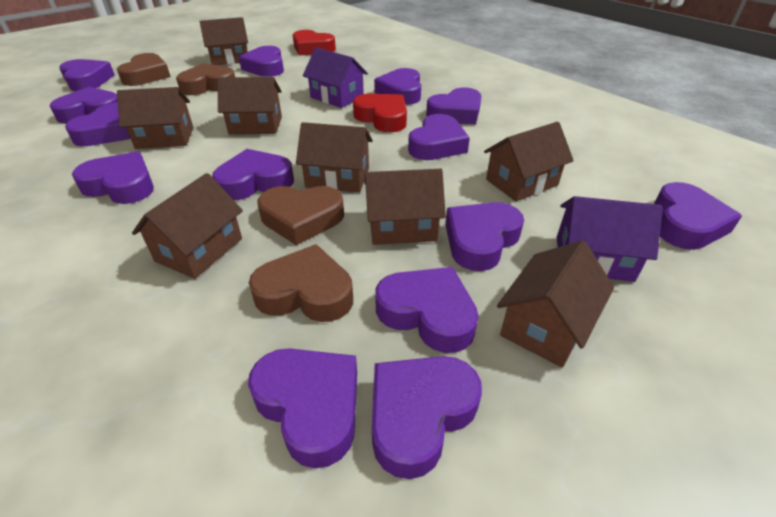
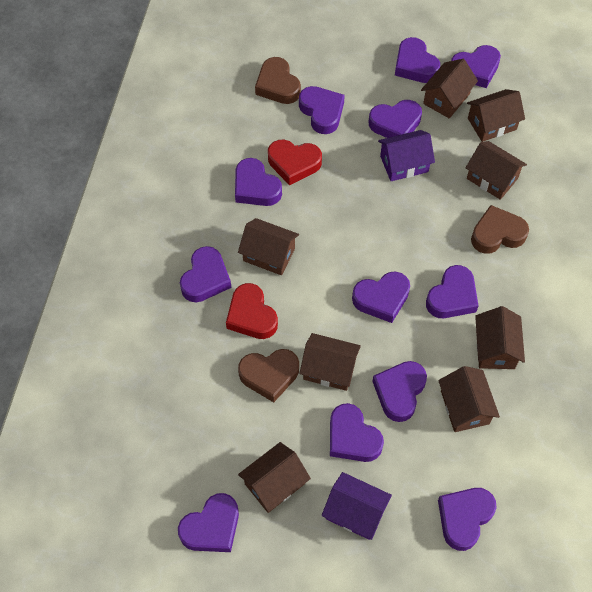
brown heart: [117,53,171,86] [176,63,235,95] [249,244,353,322] [258,186,344,245] = 4 -> [238,349,299,402] [255,57,301,104] [471,205,529,254] = 3
purple heart: [50,87,118,124] [59,59,115,91] [65,103,131,146] [72,151,154,204] [212,149,294,200] [239,46,284,77] [248,348,357,468] [372,356,482,479] [374,68,421,105] [375,267,479,353] [408,114,470,160] [426,87,481,125] [445,202,524,271] [654,182,742,250] = 14 -> [178,493,239,552] [180,246,232,302] [235,158,282,206] [299,86,345,134] [330,403,384,462] [352,272,410,323] [369,100,422,138] [372,361,427,422] [395,37,440,83] [426,265,478,318] [438,488,497,551] [451,45,501,88] = 12

